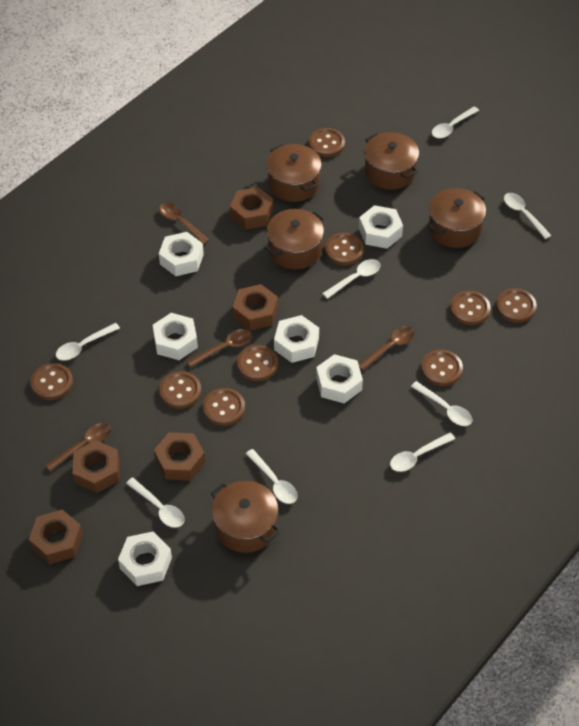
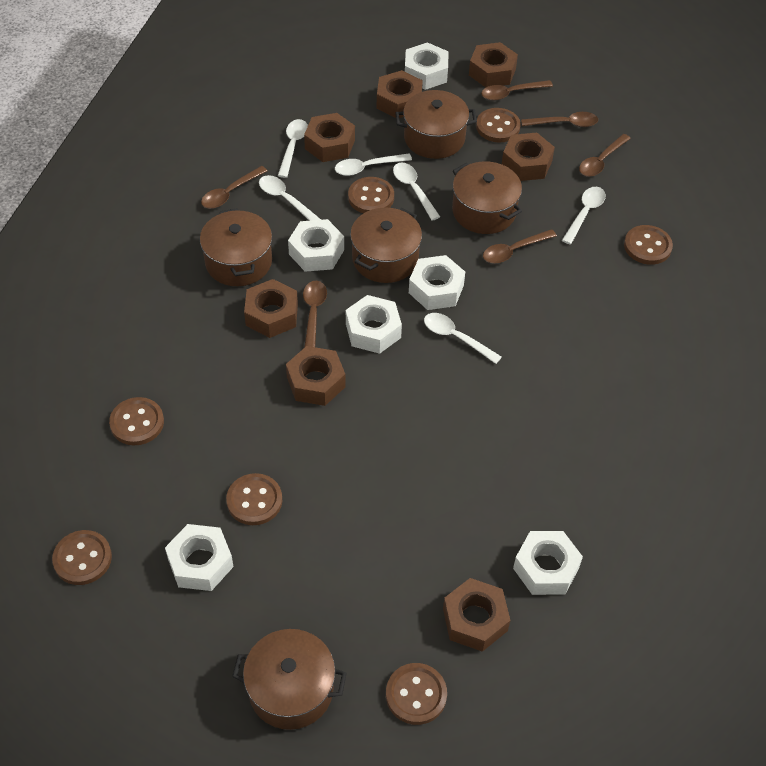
brown button: [30,363,73,400] [159,371,201,409] [203,388,245,426] [237,345,278,381] [309,128,345,157] [325,233,364,265] [421,350,463,386] [450,291,491,325] [496,288,537,323] = 9 -> [52,530,112,585] [109,397,164,445] [226,473,282,525] [348,177,394,213] [386,663,447,725] [476,108,521,143] [624,225,673,265] = 7
brown nut: [29,510,83,565] [73,440,119,493] [154,432,205,481] [230,187,273,230] [233,284,278,330] = 5 -> [244,279,298,338] [286,346,346,406] [304,113,355,162] [376,70,423,118] [443,578,510,652] [469,42,518,87] [502,133,555,181] = 7
brown spoon: [45,423,111,472] [159,202,209,245] [186,329,252,367] [359,326,415,371] = 4 -> [201,166,268,209] [303,281,327,348] [481,80,553,101] [483,229,557,264] [521,112,598,127] [579,134,631,177] = 6
white spoon: [56,323,120,361] [126,478,185,528] [246,449,298,504] [322,259,381,299] [390,432,455,472] [411,381,472,426] [432,106,479,138] [504,193,552,239] = 8 -> [259,175,321,221] [278,119,308,178] [335,154,412,176] [393,163,440,221] [424,313,502,364] [562,187,606,244] = 6

